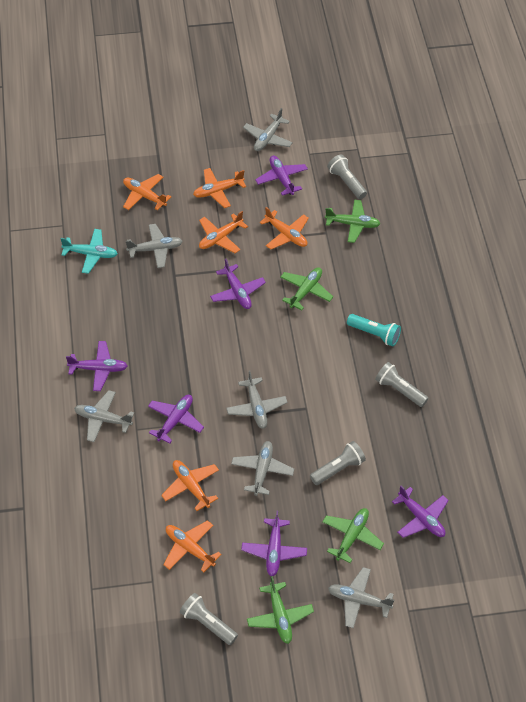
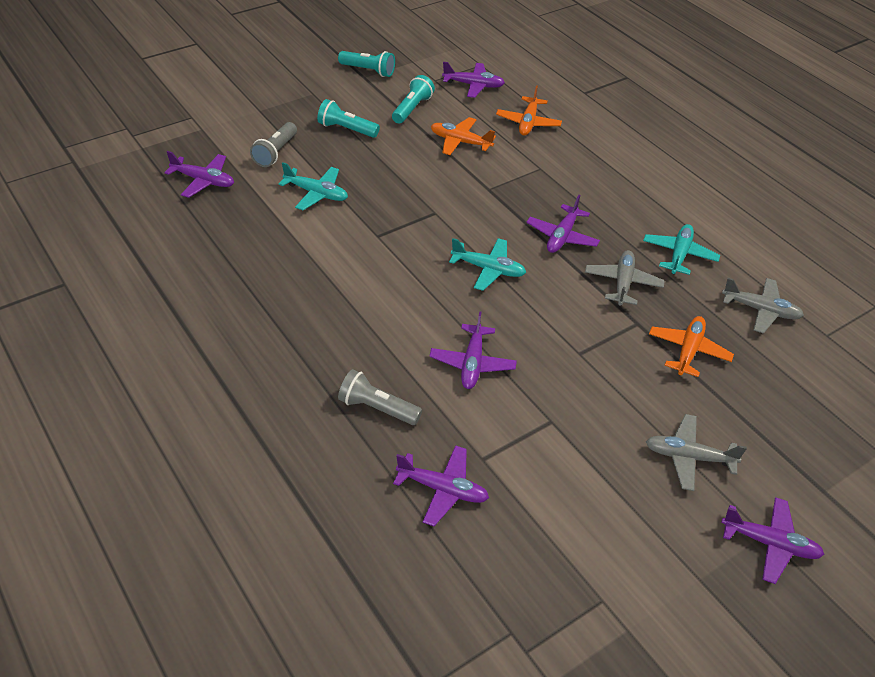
green plane: [247,576,314,644] [281,267,333,310] [322,508,384,563] [325,199,381,243] = 4 -> none = 0
grey flashlight: [180,593,238,645] [310,441,366,485] [327,155,367,199] [375,362,429,407] = 4 -> [250,122,297,167] [338,369,422,425] = 2
grey plane: [74,390,134,442] [126,224,183,268] [226,370,287,429] [231,441,294,496] [243,108,293,151] [328,567,394,628] = 6 -> [585,250,665,306] [646,414,747,491] [722,278,804,334] = 3
orange plane: [123,174,171,210] [161,460,219,511] [163,520,222,572] [193,168,246,208] [199,211,248,253] [260,207,309,249] = 6 -> [431,117,496,155] [496,85,562,136] [649,316,734,377] = 3
turquoise flashlight: [347,314,401,346] = 1 -> [317,99,380,138] [338,51,395,77] [392,75,435,124] = 3
turquoise plane: [60,229,118,274] = 1 -> [279,162,348,210] [449,238,526,291] [643,224,720,275] = 3

